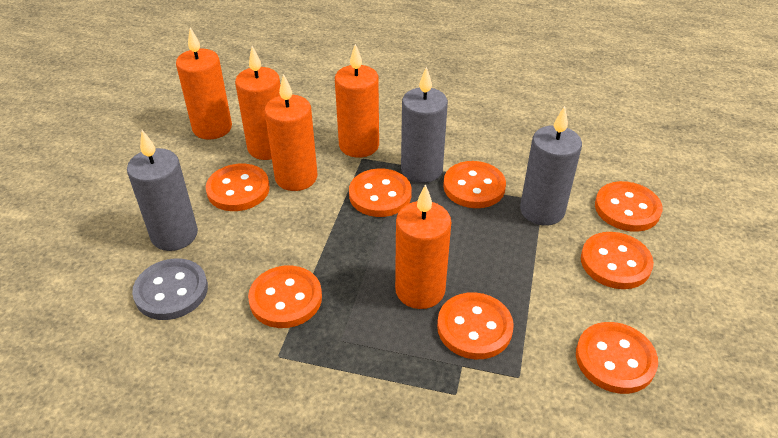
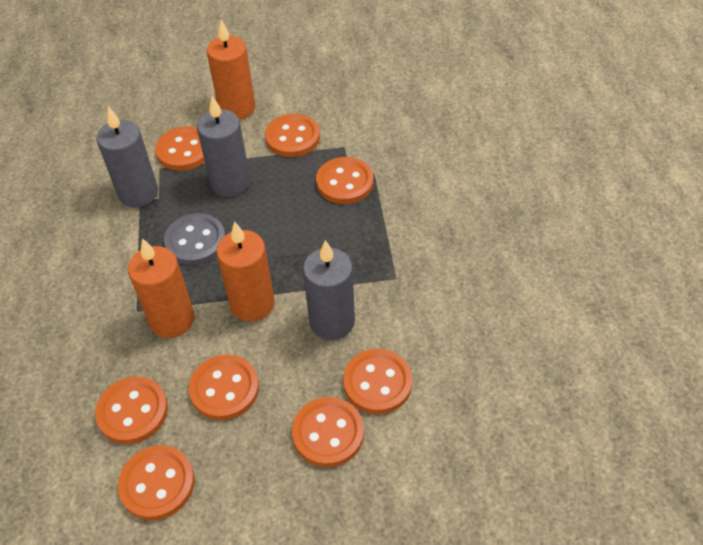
orange candle: [176,28,232,140] [235,46,280,160] [264,74,317,191] [335,44,379,158] [395,184,451,309] = 5 -> [128,238,195,338] [207,20,255,120] [216,221,275,322] = 3

